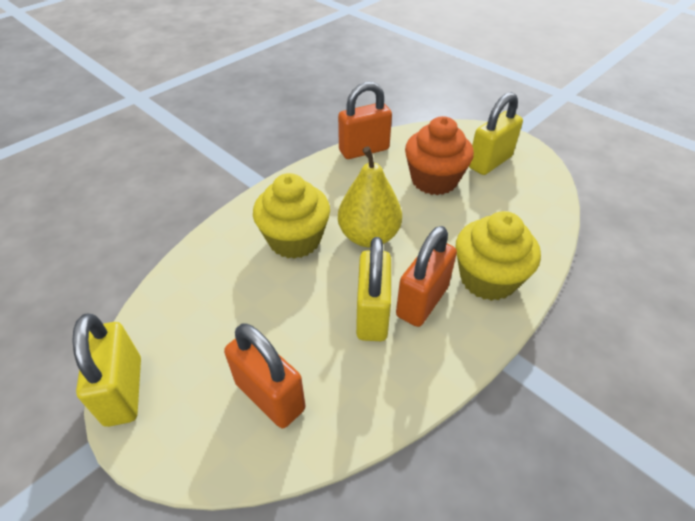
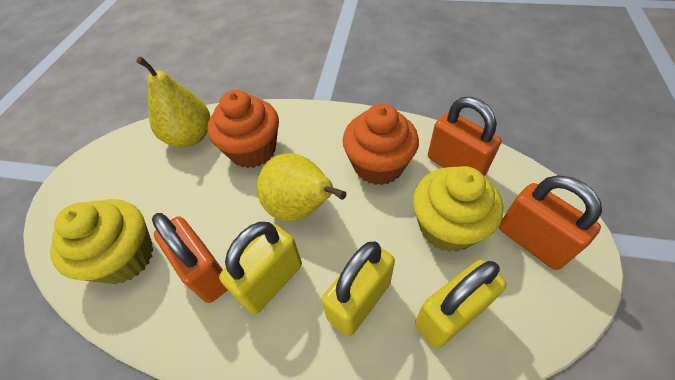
orange cupcake: [405,116,474,195] = 1 -> [207,90,279,168] [343,104,419,185] = 2
yellow pear: [338,146,402,247] = 1 -> [136,56,210,147] [257,153,346,221] = 2

